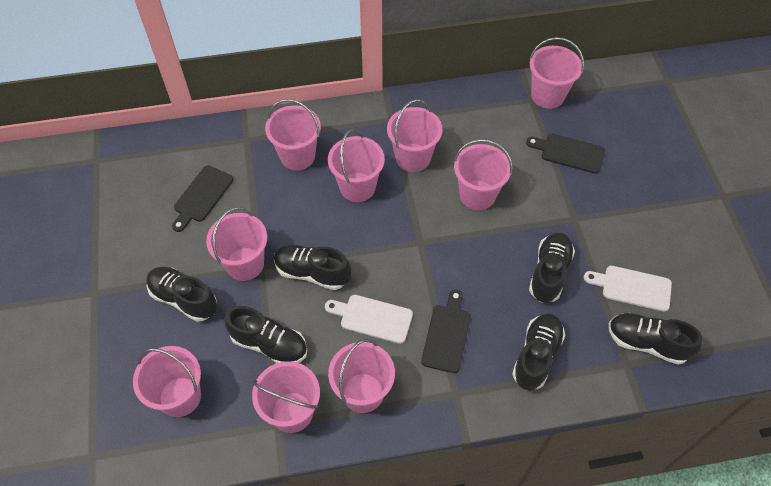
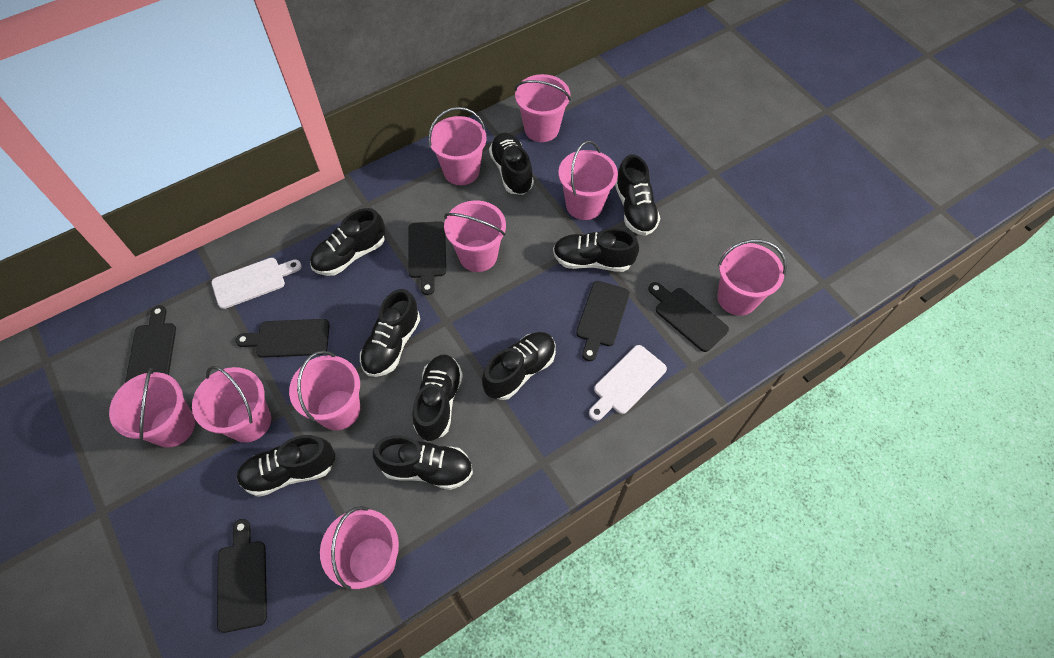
black cutting board: [172,165,233,232] [421,290,471,373] [526,133,605,174] = 3 -> [125,305,176,383] [217,519,267,633] [236,319,330,358] [408,221,446,295] [576,281,630,361] [648,282,729,352] = 6
black shoe: [147,267,217,322] [224,306,307,363] [274,245,352,290] [512,313,565,390] [529,232,575,303] [609,313,703,365] = 6 -> [237,435,335,497] [310,208,385,276] [360,289,420,377] [373,435,473,490] [412,354,463,441] [482,332,556,400] [489,133,534,195] [553,228,639,272] [615,155,660,236] = 9

